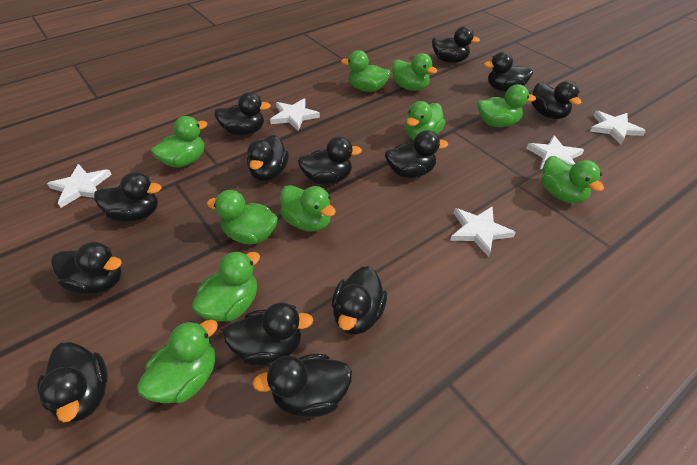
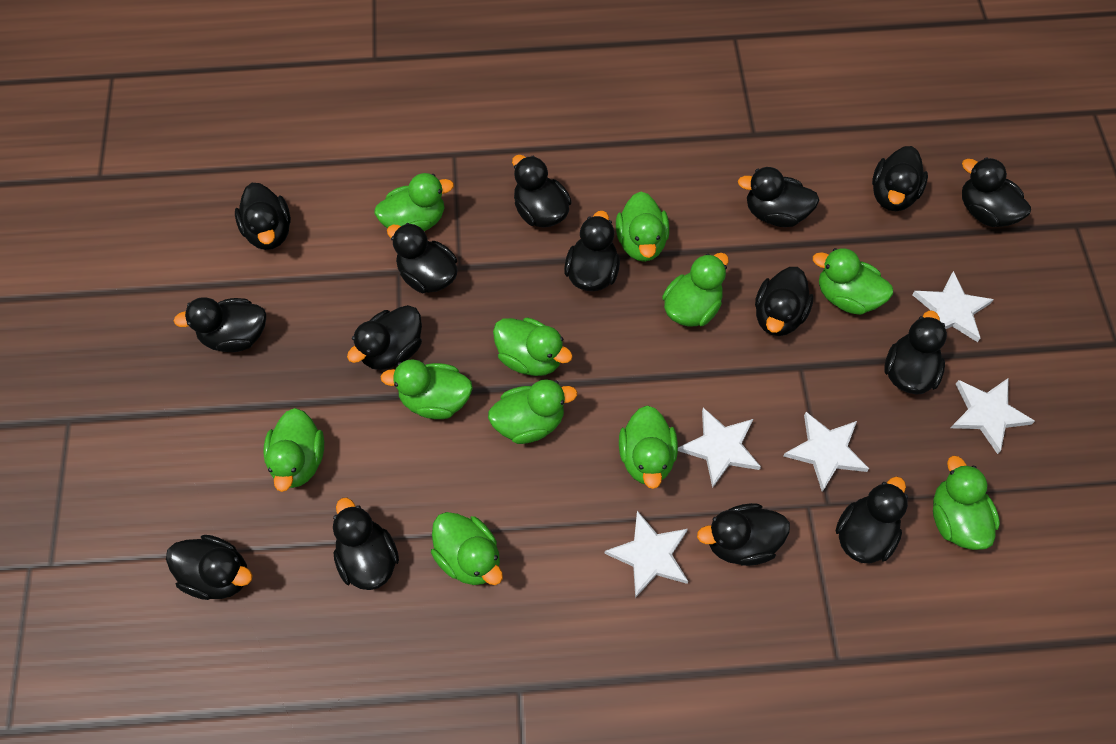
black duck: [38,342,108,422] [51,242,122,294] [94,172,162,222] [214,92,271,135] [223,302,313,366] [247,135,289,181] [252,354,352,418] [298,136,362,184] [332,266,387,335] [385,130,448,178] [432,26,480,63] [484,52,533,92] [532,81,582,119] = 13 -> [166,535,252,600] [173,297,266,352] [235,183,291,250] [333,498,399,590] [347,305,422,370] [387,223,458,293] [512,155,572,228] [564,211,620,291] [697,503,790,566] [738,167,819,227] [755,267,814,336] [836,476,908,563] [872,146,928,211] [884,311,947,395] [962,157,1031,227] = 15
green duck: [137,320,218,403] [151,116,207,168] [192,251,260,322] [207,190,278,244] [280,185,336,232] [341,50,391,92] [392,53,437,91] [405,101,445,140] [478,84,536,127] [541,156,604,203] = 10 -> [263,408,324,492] [375,173,454,231] [381,359,473,419] [431,512,503,585] [488,379,577,444] [493,317,573,376] [616,192,669,262] [619,405,678,489] [662,253,729,327] [813,248,893,315] [933,456,1000,550] = 11

